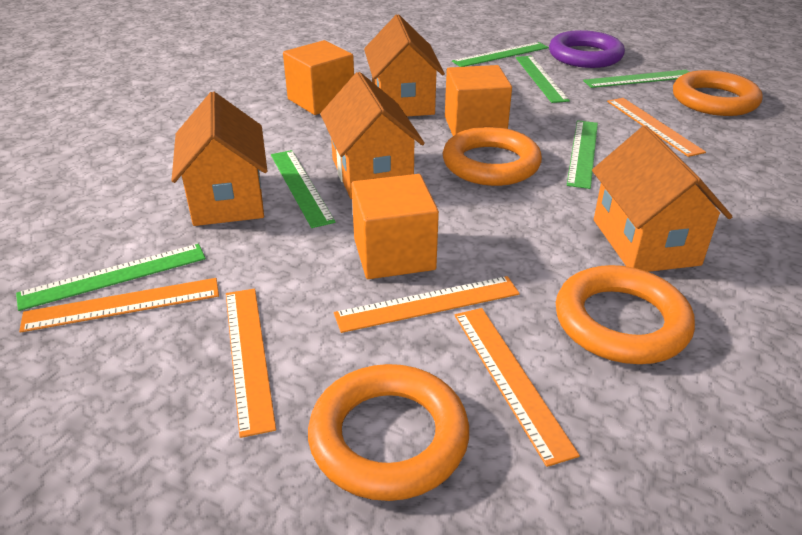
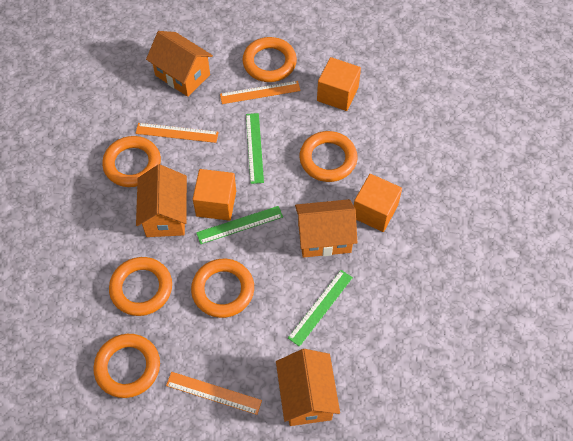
green ruler: [16,244,206,311] [271,150,336,228] [452,42,549,67] [516,56,570,103] [567,120,598,189] [583,70,689,88] = 6 -> [196,206,283,244] [246,113,264,184] [288,270,353,347] = 3
orange ring: [308,364,469,501] [443,127,542,186] [556,265,695,364] [673,70,763,116] = 4 -> [93,334,160,398] [102,136,161,187] [109,257,172,316] [191,259,254,318] [242,37,297,82] [299,131,357,182] = 6
orange ruler: [19,278,219,333] [226,289,276,438] [334,276,520,333] [455,308,580,467] [607,98,706,157] = 5 -> [135,123,219,143] [166,372,262,415] [220,81,301,104] = 3
purple ring: [549,30,625,68] = 1 -> none = 0

